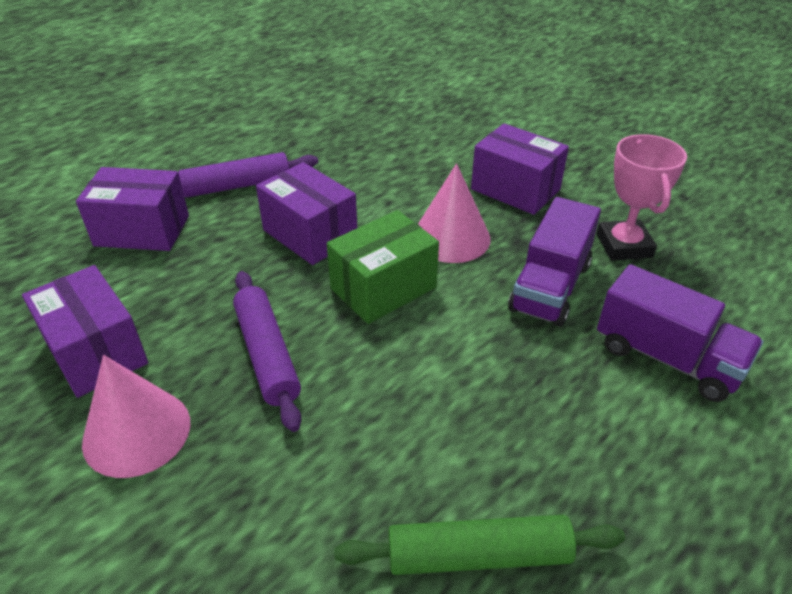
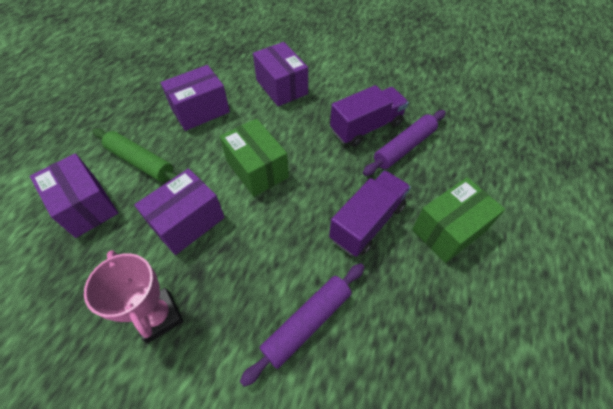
green box: [327,210,439,324] = 1 -> [220,118,289,197] [412,177,505,263] = 2
pink cone: [82,355,190,478] [418,163,491,263] = 2 -> none = 0

